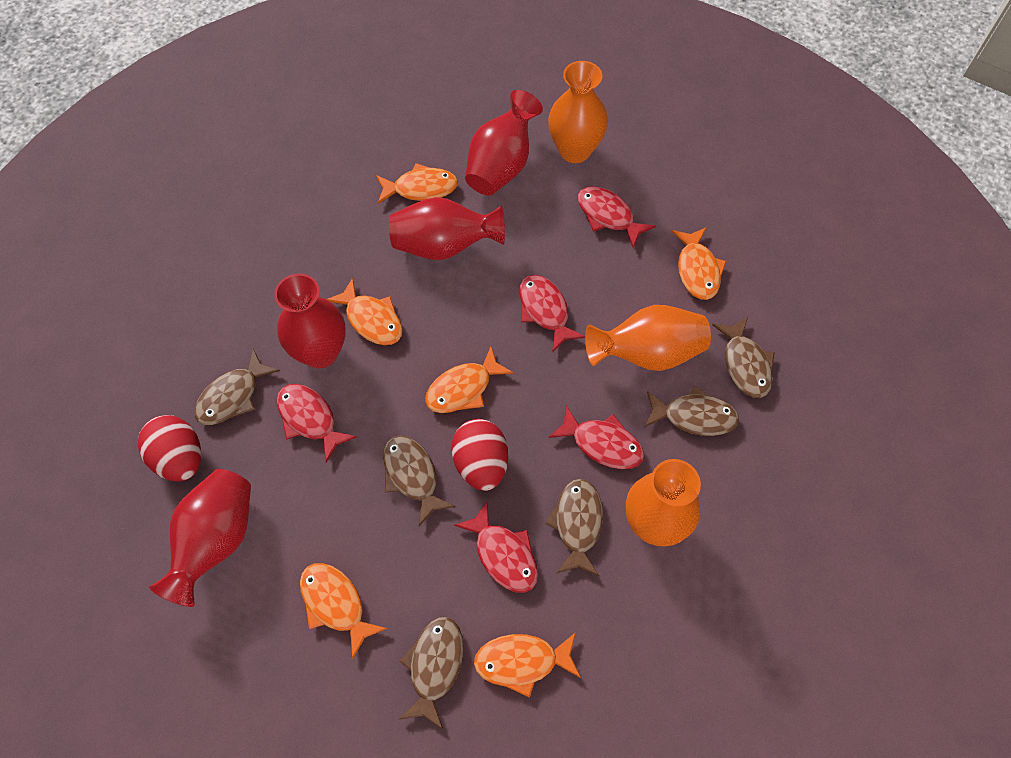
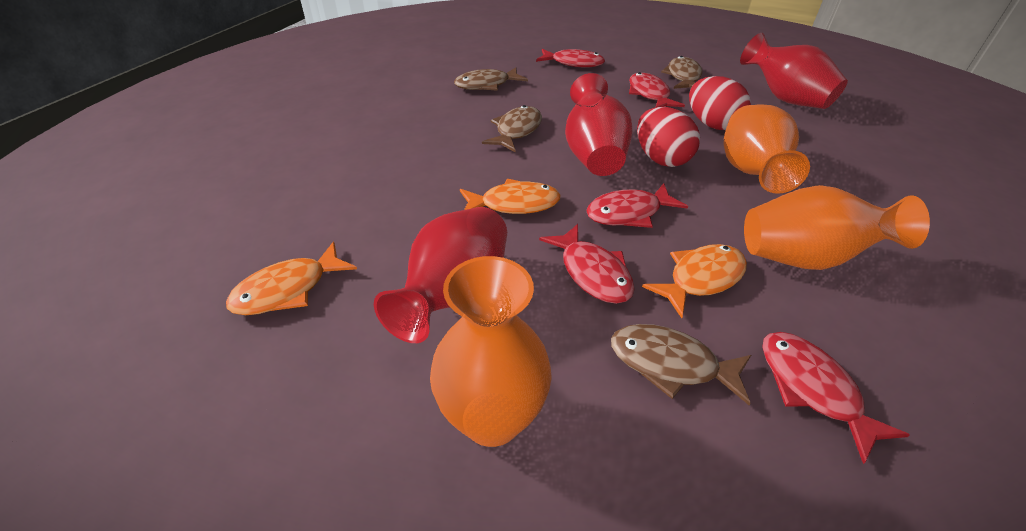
brown fish: [194,349,280,425] [383,435,455,526] [399,617,463,729] [545,479,603,576] [645,386,739,436] [712,317,775,398] = 6 -> [454,67,528,91] [482,105,542,153] [611,324,751,405] [661,56,702,89] = 4
orange fish: [300,563,387,659] [327,278,403,345] [376,163,458,204] [425,346,514,413] [474,632,581,698] [671,227,726,300] = 6 -> [226,241,357,315] [460,179,561,214] [642,244,747,318] = 3
red vase: [149,469,251,607] [274,273,346,368] [389,197,505,260] [465,90,543,196] = 4 -> [374,207,507,343] [565,73,632,176] [740,33,848,109] = 3

